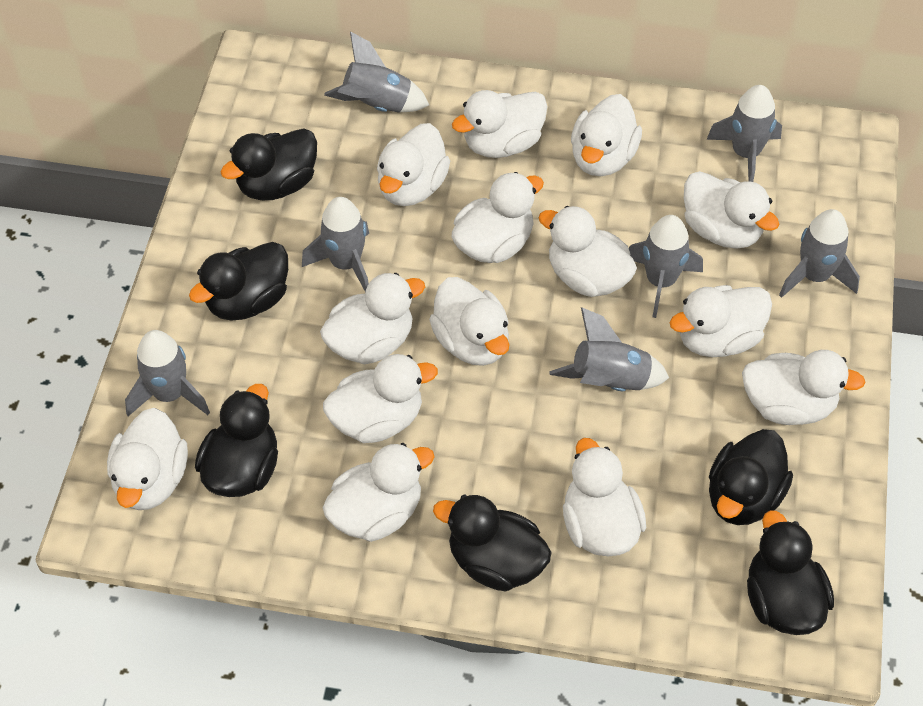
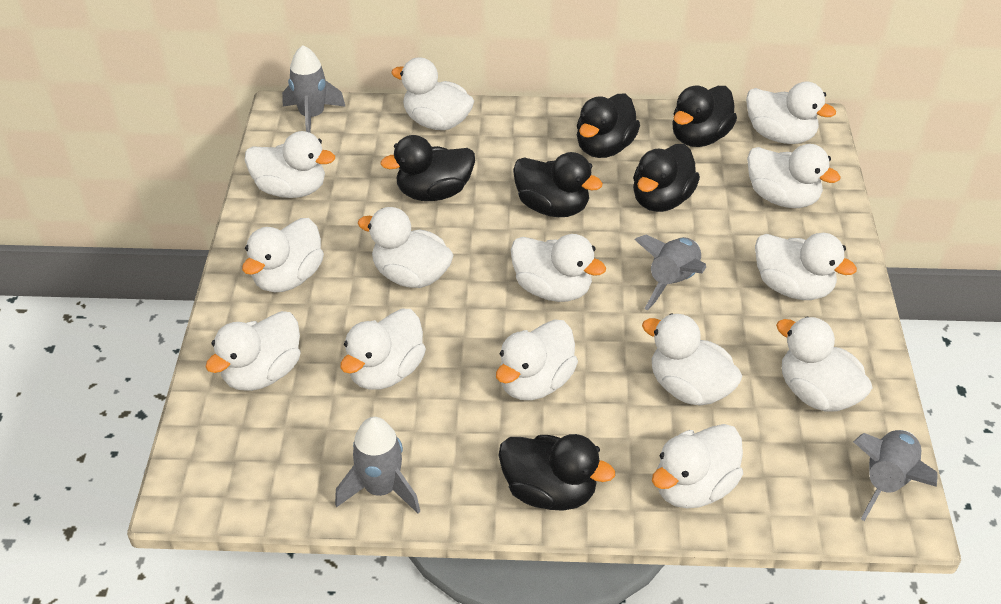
grey rocket: [125,330,210,416] [302,197,369,292] [324,32,429,113] [549,307,669,391] [629,215,703,318] [706,85,782,182] [779,209,860,298] = 7 -> [282,45,346,133] [335,417,420,514] [634,234,706,310] [853,430,938,521] = 4

